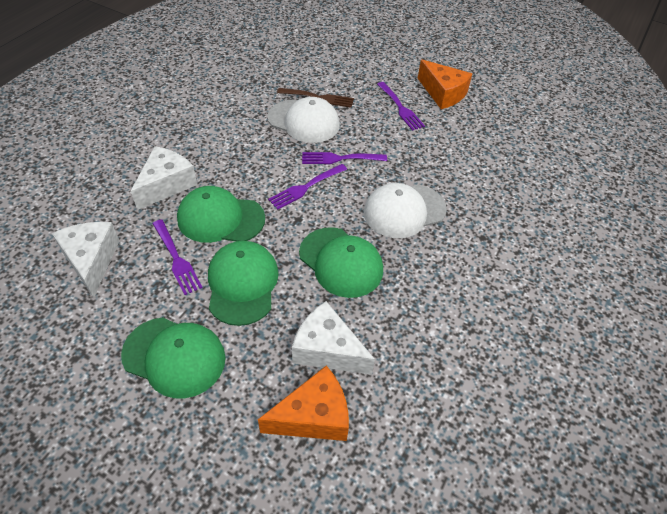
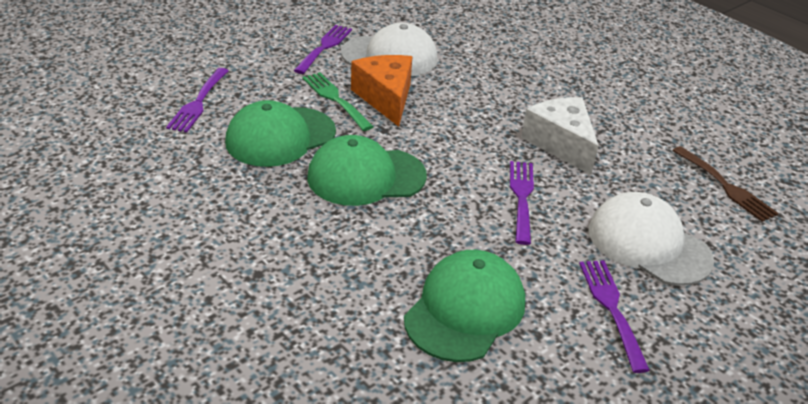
green cap: [121,317,226,399] [177,186,265,243] [208,241,279,326] [299,227,383,298] = 4 -> [225,100,336,167] [307,135,427,206] [404,250,525,362] = 3
green fork: none = 0 -> [302,72,374,131] = 1
orange cheese: [258,366,349,441] [418,59,472,109] = 2 -> [351,55,412,127] = 1
white cheese: [52,222,119,298] [131,146,197,210] [292,301,375,375] = 3 -> [521,97,599,175] = 1

